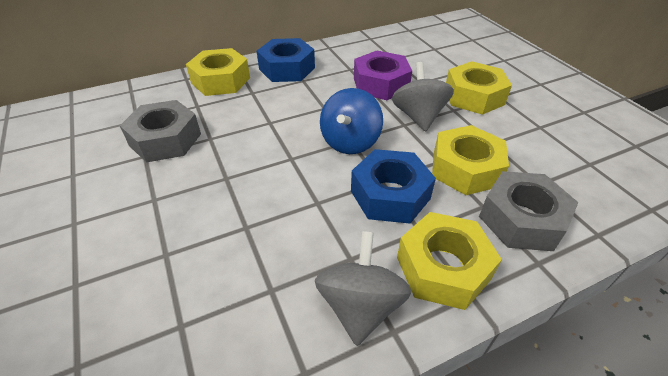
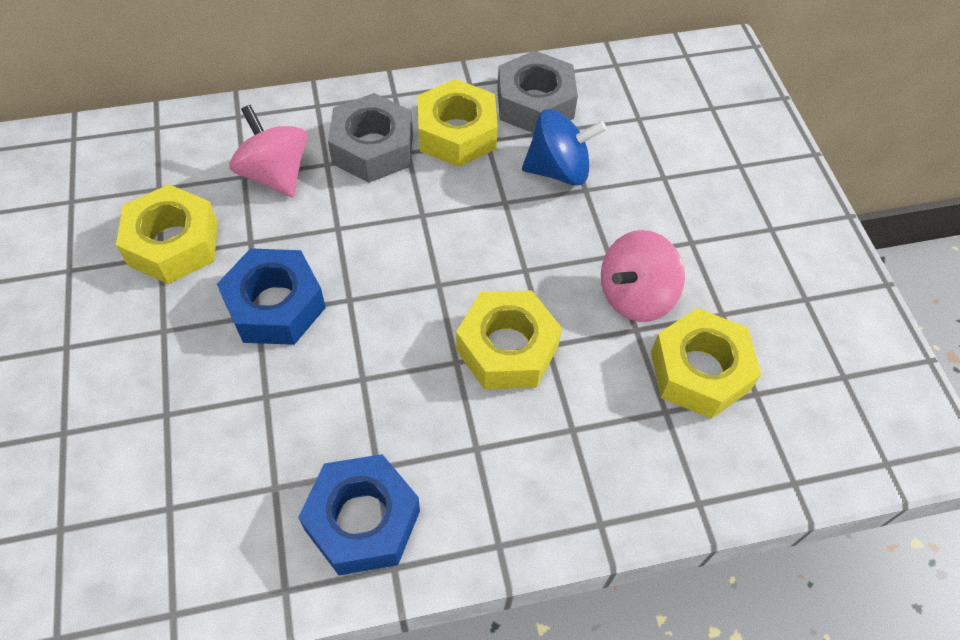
grey spinning top: [315,231,412,346] [392,62,454,132] = 2 -> none = 0
pink spinning top: none = 0 -> [230,105,308,197] [601,230,685,322] = 2
purple nut: [354,51,412,100] = 1 -> none = 0

